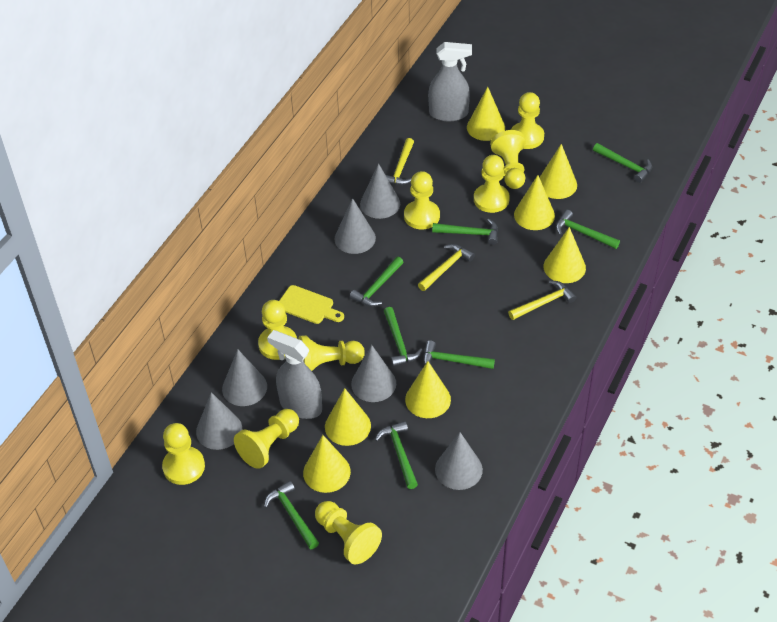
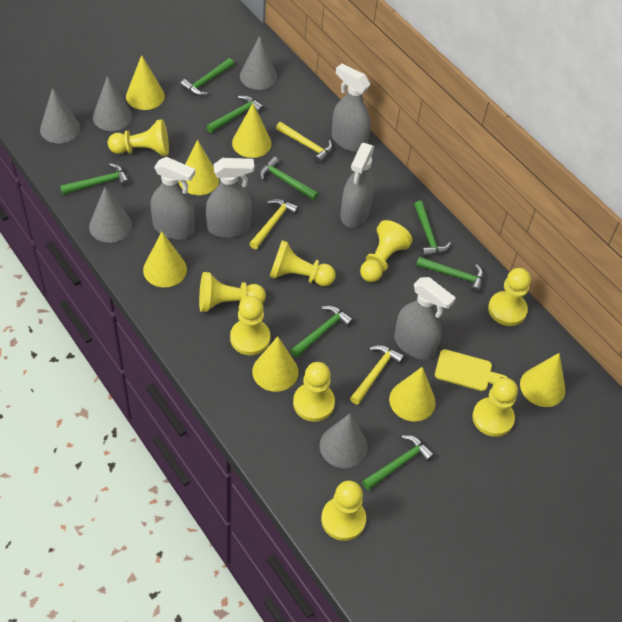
grey cone: [196,392,242,450] [222,349,267,406] [335,198,376,254] [351,345,396,402] [360,163,400,219] [435,432,483,490] = 6 -> [40,88,80,143] [89,187,132,243] [93,76,132,131] [240,36,277,90] [319,414,368,468] = 5
grey spray bottle: [267,330,322,419] [428,42,472,121] = 2 -> [151,157,195,240] [206,158,254,238] [332,64,371,152] [340,143,374,228] [394,277,456,360] = 5

